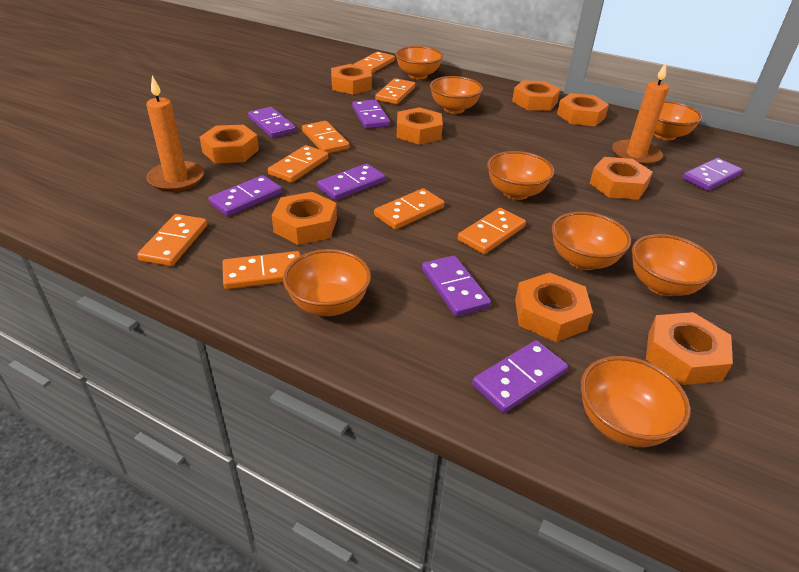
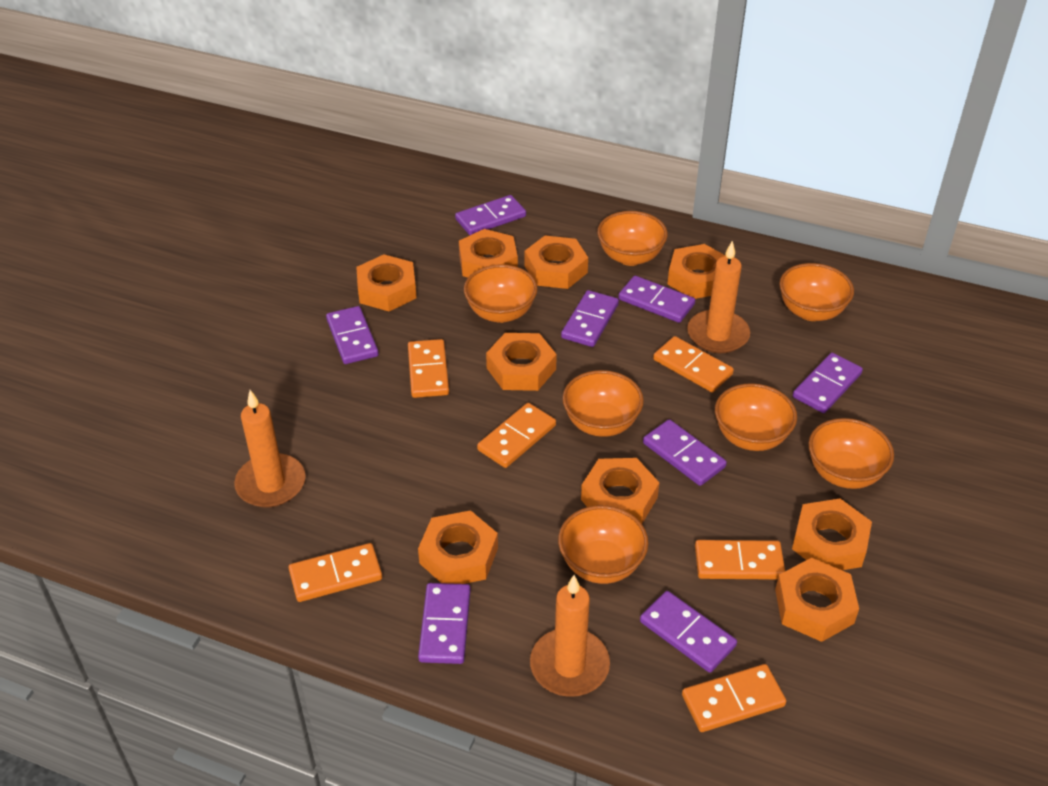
orange bowl: [283,249,371,316] [395,46,443,79] [430,76,483,114] [487,151,555,200] [552,212,631,270] [581,356,691,447] [632,234,717,296] [654,101,702,140] = 8 -> [464,264,538,323] [558,505,649,584] [562,370,644,437] [597,211,668,266] [715,383,797,451] [779,263,854,321] [809,418,894,489] = 7
orange candle: [146,76,204,192] [612,62,669,166] = 2 -> [234,390,306,507] [530,575,610,697] [687,241,750,353] = 3
orange domino: [137,214,207,266] [222,251,301,289] [268,145,328,183] [302,121,350,154] [354,52,395,73] [374,188,444,230] [375,78,415,104] [458,208,526,254] = 8 -> [289,543,382,602] [408,339,449,398] [477,403,556,468] [653,336,734,392] [682,664,786,732] [695,540,785,580] = 6
purple domino: [208,175,282,216] [248,107,296,138] [317,164,385,200] [352,100,390,129] [422,256,491,317] [472,340,568,413] [682,158,742,191] = 7 -> [326,306,379,364] [418,583,471,664] [455,195,526,235] [561,290,619,347] [618,276,695,323] [640,591,737,673] [643,419,727,486] [793,353,863,413] = 8

